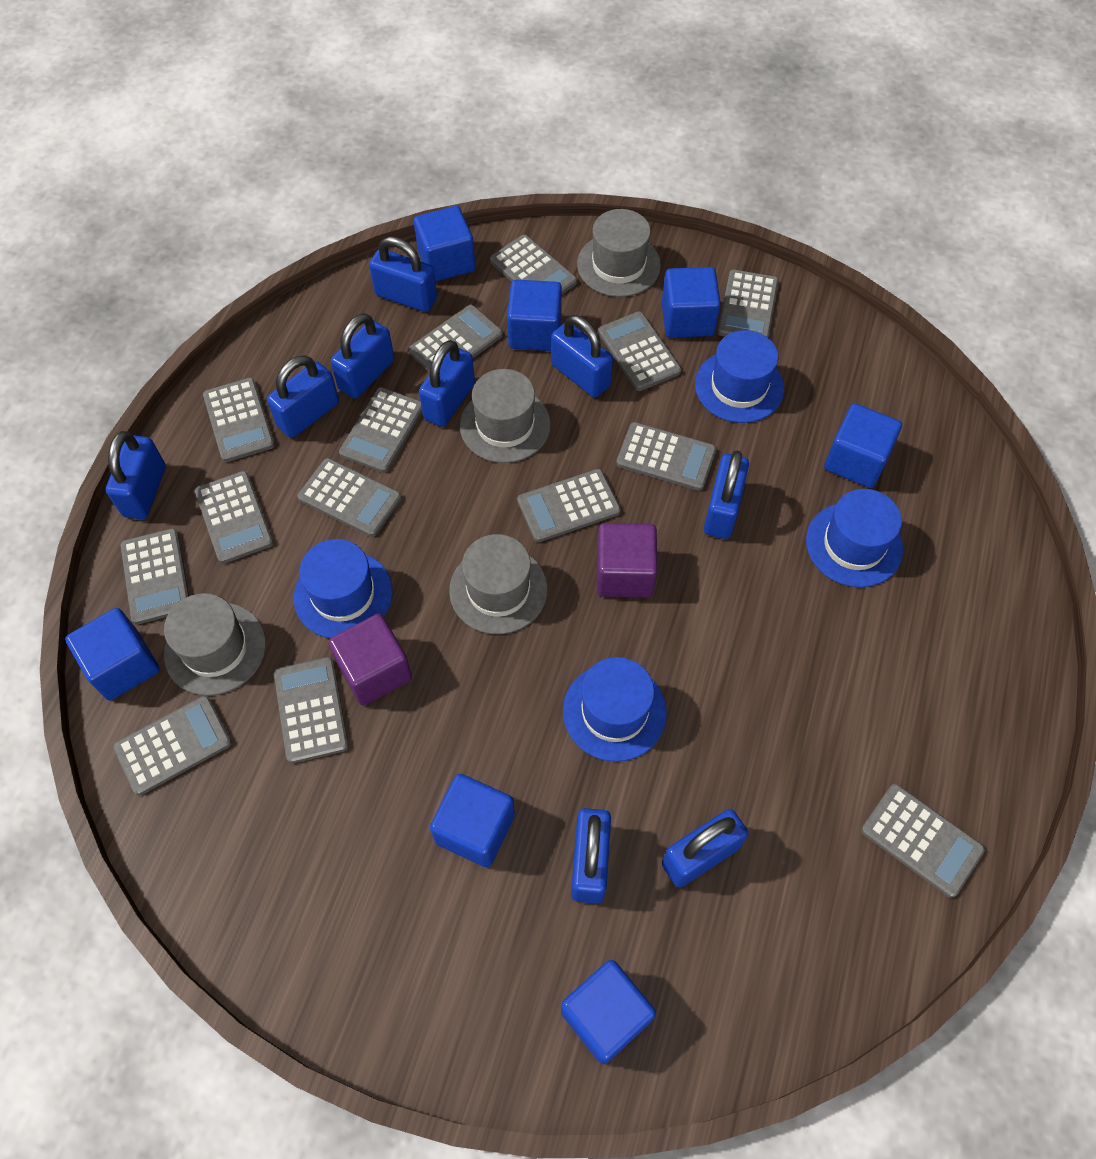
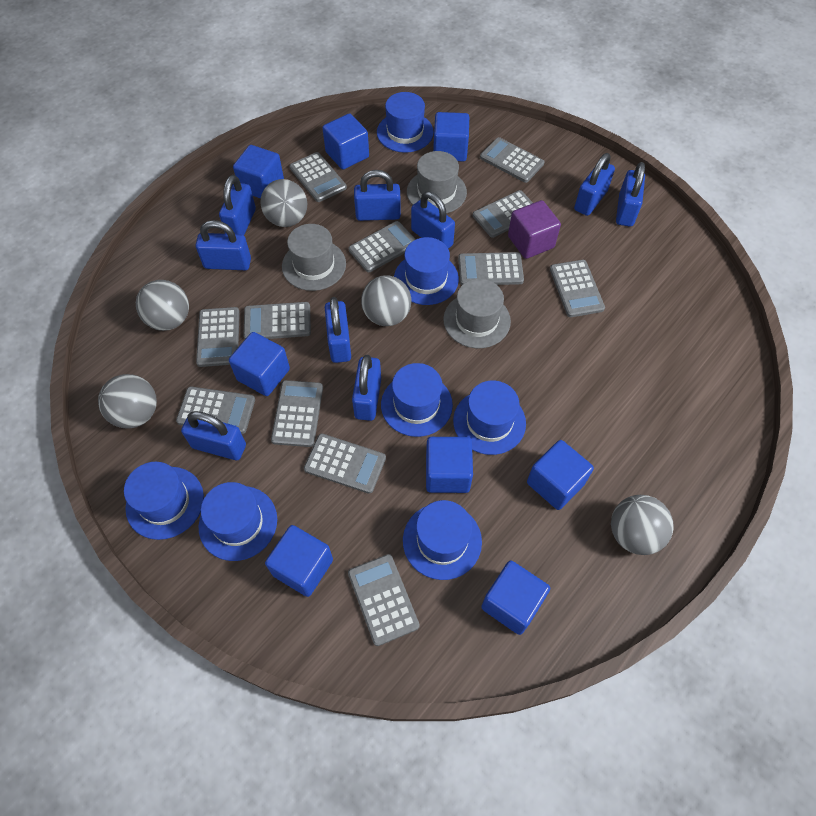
blue cube: [65,608,160,700] [414,206,476,282] [430,774,515,868] [507,280,562,351] [561,960,656,1064] [661,267,721,338] [824,404,902,488] = 7 -> [229,332,290,396] [233,145,284,199] [265,525,333,597] [322,113,369,169] [426,437,473,493] [433,112,469,161] [481,560,550,635] [527,440,594,510] = 8
blue hat: [294,539,393,638] [563,657,667,762] [695,330,784,423] [806,489,903,587] = 4 -> [124,462,204,540] [199,482,277,561] [377,92,434,153] [381,363,453,437] [394,237,459,305] [403,500,482,580] [453,380,526,455] = 7
grey ball: none = 0 -> [98,374,157,429] [136,280,189,331] [260,179,307,227] [361,276,411,326] [611,495,674,555] = 5
grey calculator: [113,695,232,795] [121,528,189,624] [195,471,274,564] [203,378,275,462] [274,657,349,763] [297,458,402,537] [339,387,422,473] [409,305,503,372] [490,235,577,294] [517,469,621,542] [598,311,681,391] [616,422,716,491] [718,270,779,338] [861,784,985,898] = 14 -> [176,386,255,434] [196,307,240,367] [243,302,311,339] [271,380,323,447] [289,152,347,202] [304,434,386,494] [348,221,416,272] [348,554,420,646] [458,252,524,285] [473,190,533,238] [480,137,544,183] [550,260,605,317] = 12
grey hat: [164,593,266,696] [449,534,548,634] [460,369,551,463] [577,209,661,297] = 4 -> [282,224,346,291] [407,151,467,213] [443,279,511,348] = 3
purple cube: [329,614,412,705] [597,523,658,598] = 2 -> [508,200,561,259] = 1

